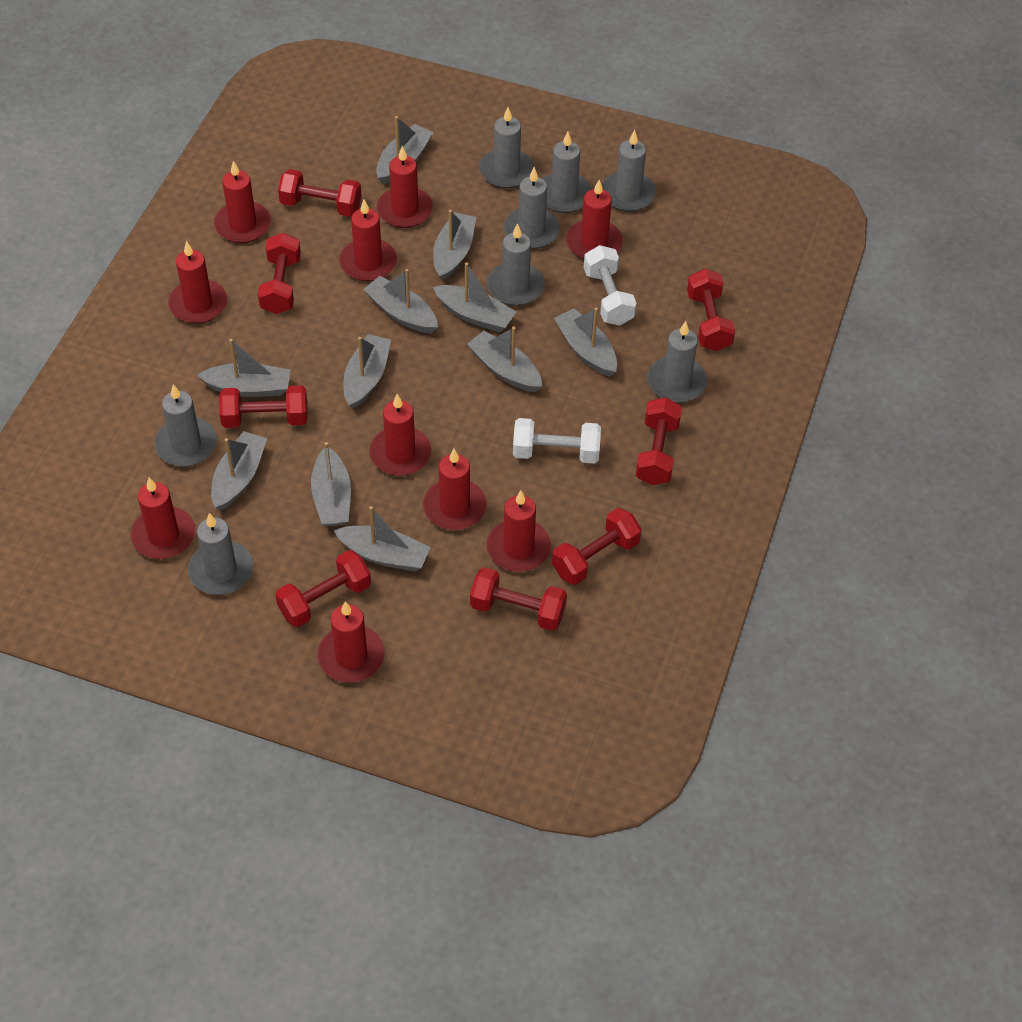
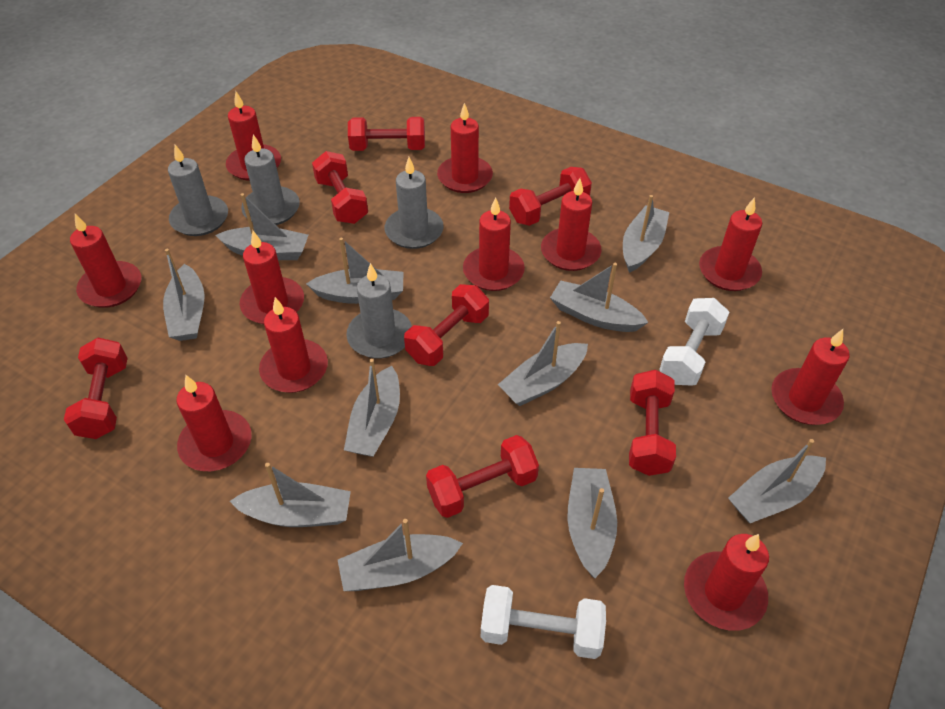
grey candle: [154,384,217,467] [188,513,253,595] [479,107,534,188] [487,223,545,306] [504,167,560,249] [543,131,592,213] [602,130,656,212] [647,321,707,403] = 8 -> [168,145,228,236] [241,134,300,225] [346,263,412,359] [385,157,444,249] = 4
red candle: [130,477,195,559] [168,241,227,324] [214,161,271,243] [317,601,385,683] [339,200,397,281] [369,394,432,476] [377,146,433,228] [423,449,487,530] [487,490,551,572] [566,180,623,259] = 10 -> [70,214,141,308] [176,375,252,471] [226,92,281,181] [239,231,304,324] [259,297,328,393] [437,103,493,193] [463,197,525,291] [541,178,601,271] [684,534,769,631] [699,197,762,291] [771,329,850,425] = 11
red dumbbell: [219,386,308,428] [258,233,301,314] [275,550,371,627] [278,169,361,217] [470,567,567,631] [552,508,642,585] [636,397,682,485] [687,269,735,351] = 8 -> [64,338,128,439] [312,151,368,224] [348,117,425,151] [404,284,489,366] [426,435,539,518] [509,167,592,226] [629,370,676,476] = 7

